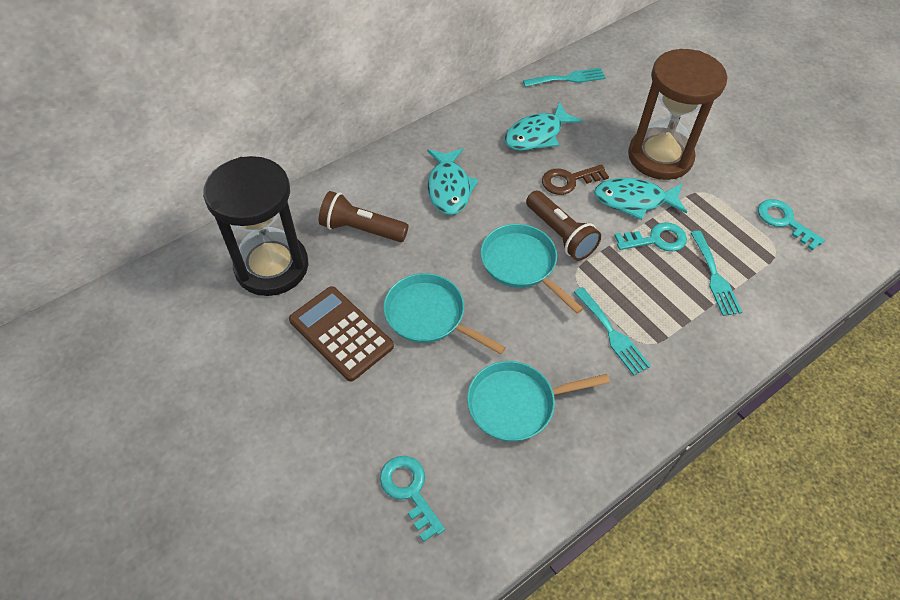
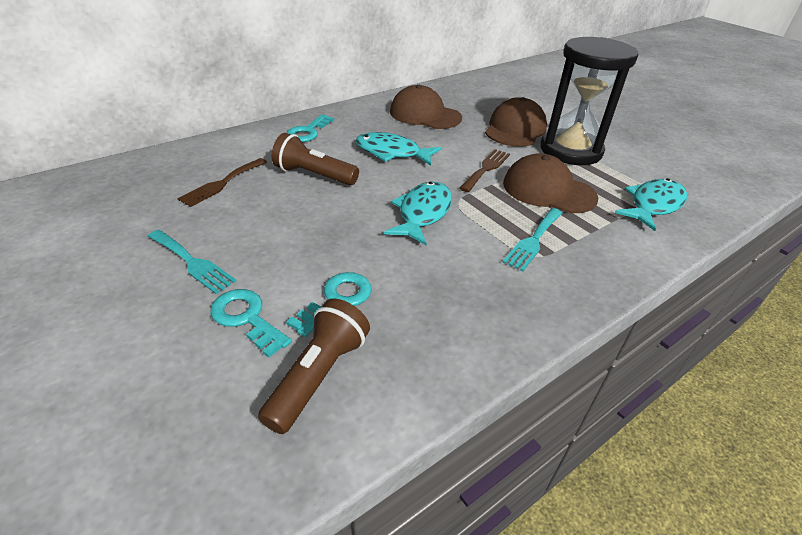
brown calculator: [289,286,394,382] = 1 -> none = 0
brown cap: none = 0 -> [390,85,462,129] [485,97,547,147] [503,153,598,213] = 3
brown fork: none = 0 -> [177,158,267,207] [459,149,510,192] = 2
brown hourglass: [628,49,727,180] = 1 -> none = 0
brown key: [542,165,609,195] = 1 -> none = 0
turquoise fork: [523,68,606,87] [574,287,651,376] [691,231,742,316] = 3 -> [148,230,236,294] [503,208,563,271] = 2
turquoise pan: [383,273,506,354] [467,361,610,442] [480,224,583,314] = 3 -> none = 0

